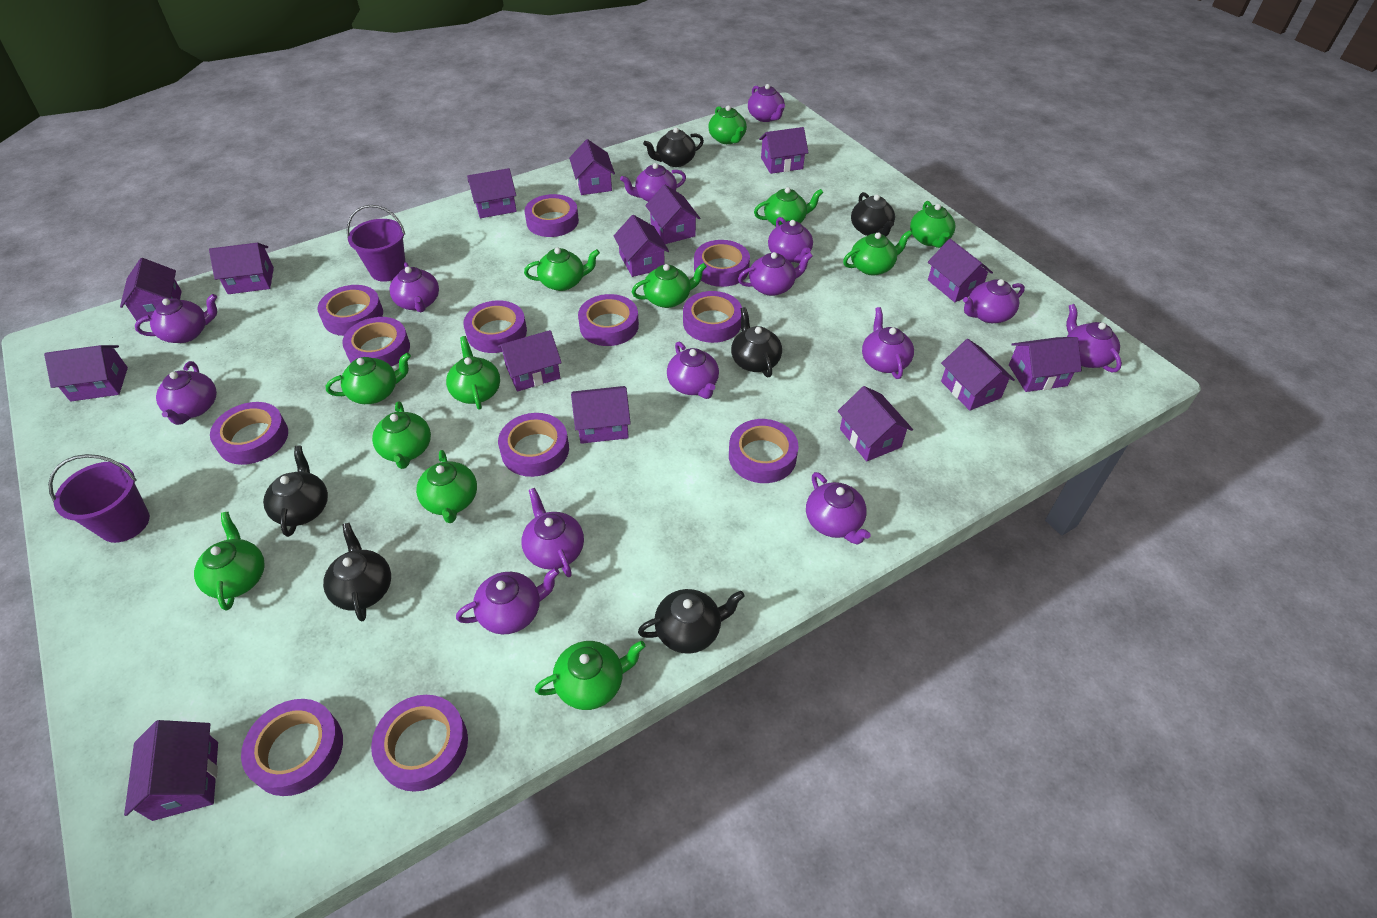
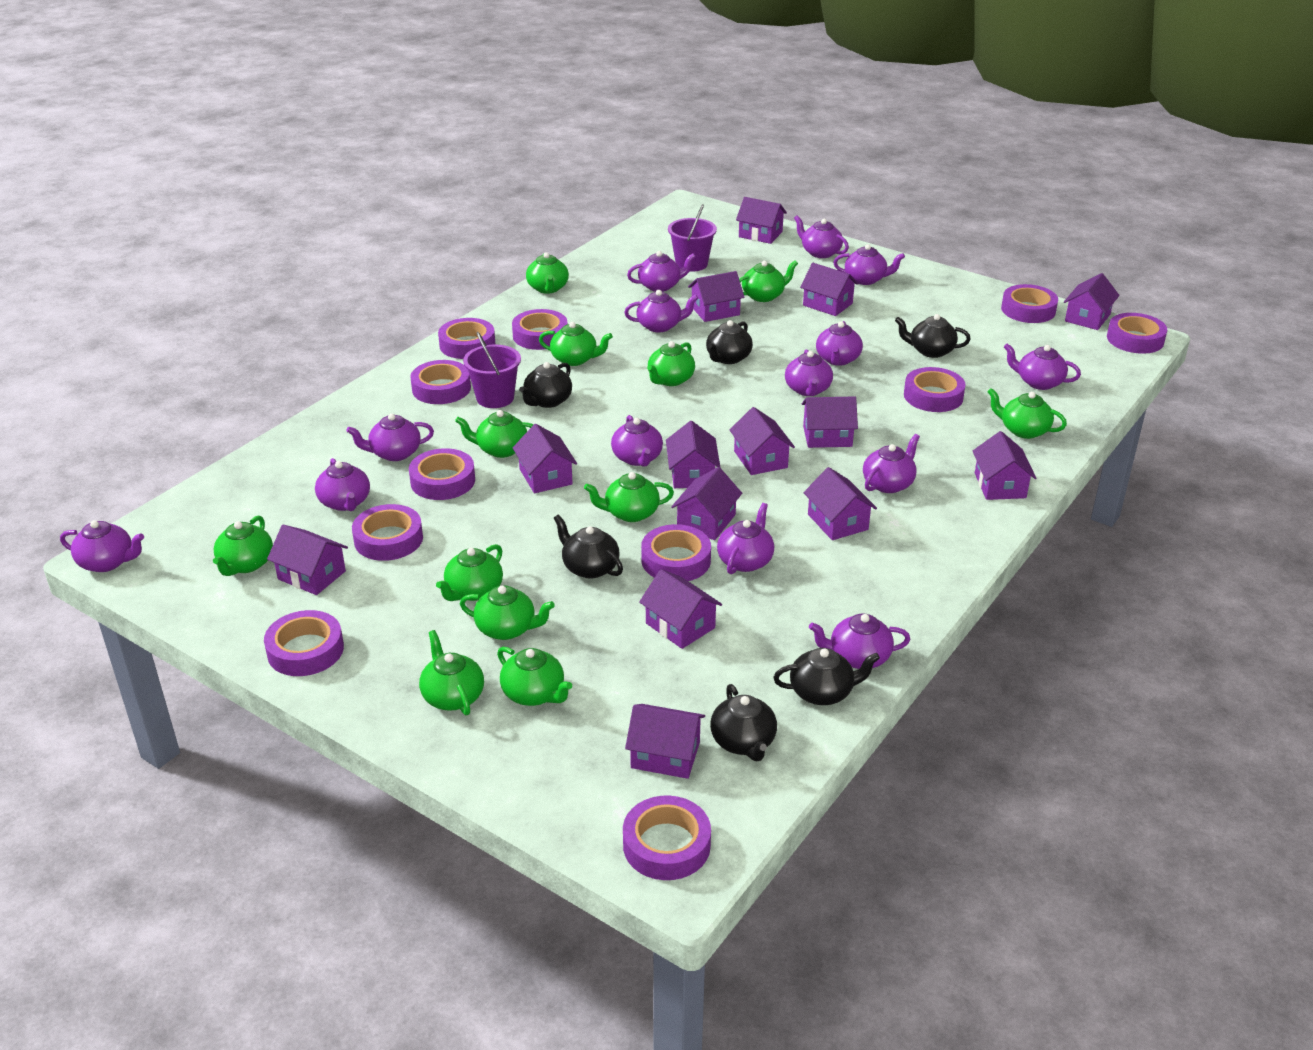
purple house: [44,345,128,402] [120,258,182,322] [124,720,218,821] [209,243,274,294] [467,168,517,218] [498,330,562,392] [569,139,615,195] [571,386,631,444] [613,215,669,277] [645,184,700,244] [759,127,809,174] [838,386,913,461] [928,239,993,302] [941,339,1015,411] [1009,337,1082,392] = 15 -> [267,525,348,595] [513,424,577,493] [625,704,705,779] [639,569,722,649] [666,421,720,488] [671,467,742,540] [688,271,745,322] [730,407,795,475] [736,197,787,244] [800,263,859,316] [802,397,858,448] [804,467,877,540] [973,431,1036,500] [1064,273,1120,330] = 14
purple tape: [210,402,288,465] [241,699,343,796] [318,285,383,336] [342,317,410,367] [371,695,468,792] [463,301,527,353] [498,413,569,477] [524,194,579,237] [578,294,639,346] [683,291,742,343] [694,240,750,287] [729,419,799,483] = 12 -> [264,610,344,676] [352,504,423,561] [409,448,475,500] [410,360,471,404] [438,318,495,359] [512,309,567,350] [623,795,711,880] [641,524,711,581] [904,367,966,412] [1001,284,1058,323] [1107,313,1167,354] = 11

